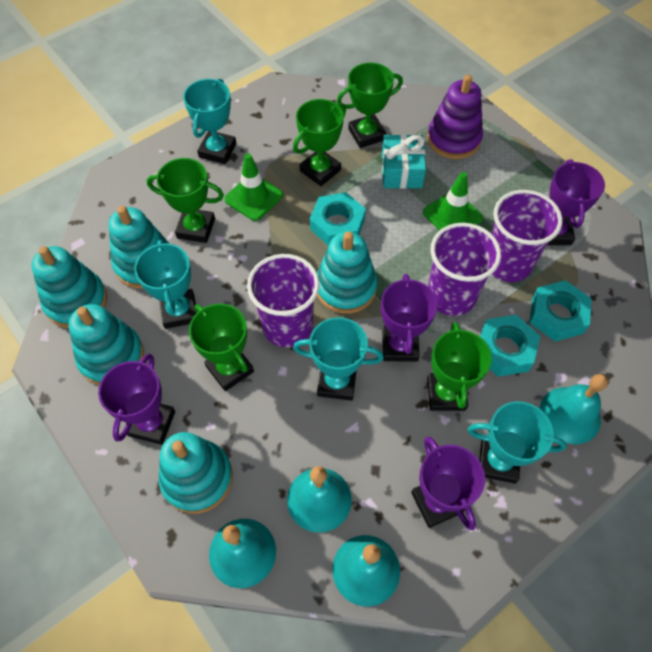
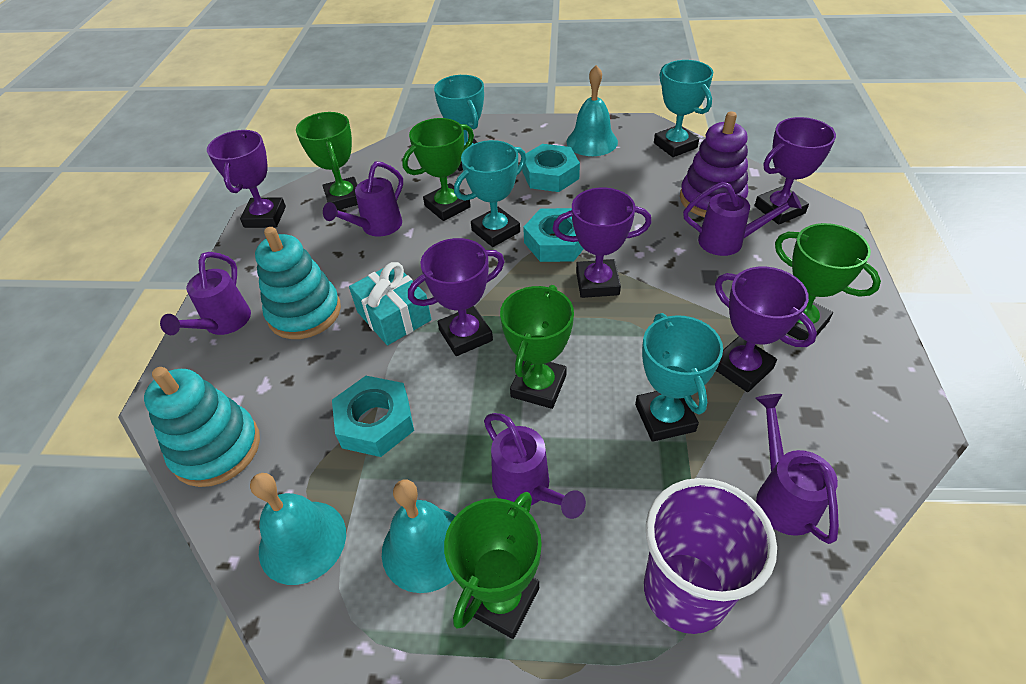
green traffic cone: [224,153,283,221] [423,172,483,231] = 2 -> none = 0
purple cup: [247,254,320,347] [428,223,501,316] [492,190,563,282] = 3 -> [644,478,777,634] = 1
purple trophy: [98,354,175,445] [381,274,438,362] [411,436,485,530] [547,159,605,245] = 4 -> [207,130,286,228] [408,238,505,356] [552,188,651,298] [715,267,817,392] [754,117,836,225] = 5
purple watering can: none = 0 -> [160,252,251,335] [323,161,403,236] [484,413,586,519] [683,182,802,256] [756,394,839,544] = 5
turquoise bell: [209,519,276,588] [287,466,352,533] [332,535,400,607] [540,374,608,444] = 4 -> [250,473,346,585] [382,480,456,593] [567,65,618,156] = 3
turquoise stacking toy: [32,246,107,328] [69,304,144,385] [109,206,170,289] [159,432,233,514] [317,231,377,314] = 5 -> [144,367,260,487] [255,227,341,339] = 2

